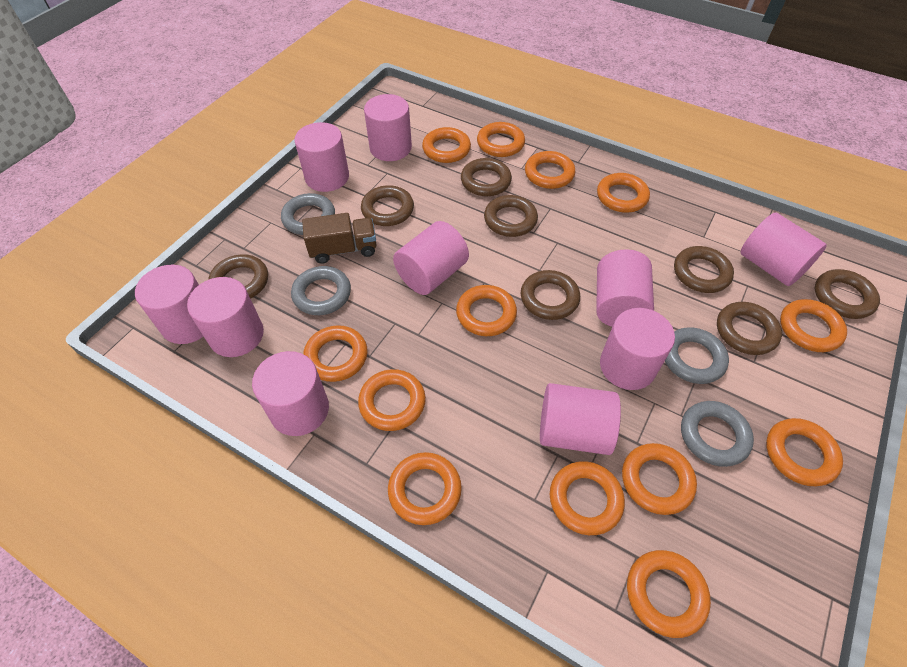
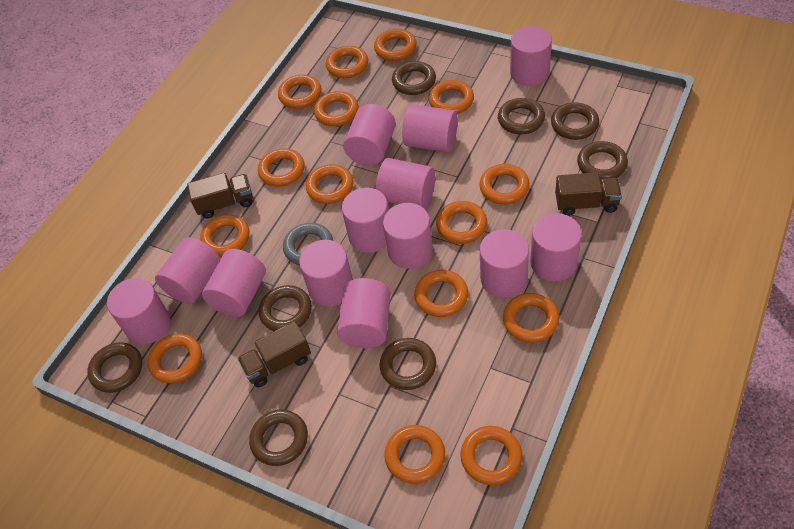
brown truck: [302,213,376,264] = 1 -> [187,173,253,219] [237,321,311,387] [555,172,622,216] = 3
grey ring: [281,193,335,235] [291,266,351,315] [665,327,729,384] [681,401,754,467] = 4 -> [283,223,333,265] = 1
orange ring: [303,325,368,382] [358,369,426,431] [388,452,462,525] [422,127,471,163] [456,285,517,336] [477,122,525,157] [525,151,575,189] [550,461,625,535] [597,173,650,213] [622,443,697,515] [627,550,711,638] [766,418,843,486] [780,299,847,352] = 13 -> [148,333,202,384] [200,215,250,257] [258,148,305,187] [278,75,322,109] [306,164,354,204] [314,91,359,126] [326,46,368,78] [374,29,417,61] [385,425,445,484] [414,270,468,317] [429,80,474,114] [436,201,487,244] [460,426,522,485] [479,164,530,205] [503,293,559,343] = 15
pink cylinder: [135,265,204,344] [187,277,264,357] [252,351,329,436] [294,122,349,192] [364,94,412,161] [393,221,469,295] [540,383,621,455] [596,249,654,327] [600,308,675,390] [740,212,827,286] = 10 -> [107,278,171,345] [155,237,220,304] [202,249,266,317] [299,240,353,306] [337,278,391,348] [342,188,389,253] [343,104,396,165] [376,158,435,209] [383,203,433,269] [402,104,458,153] [480,229,529,298] [510,26,552,86] [530,213,582,281] = 13

